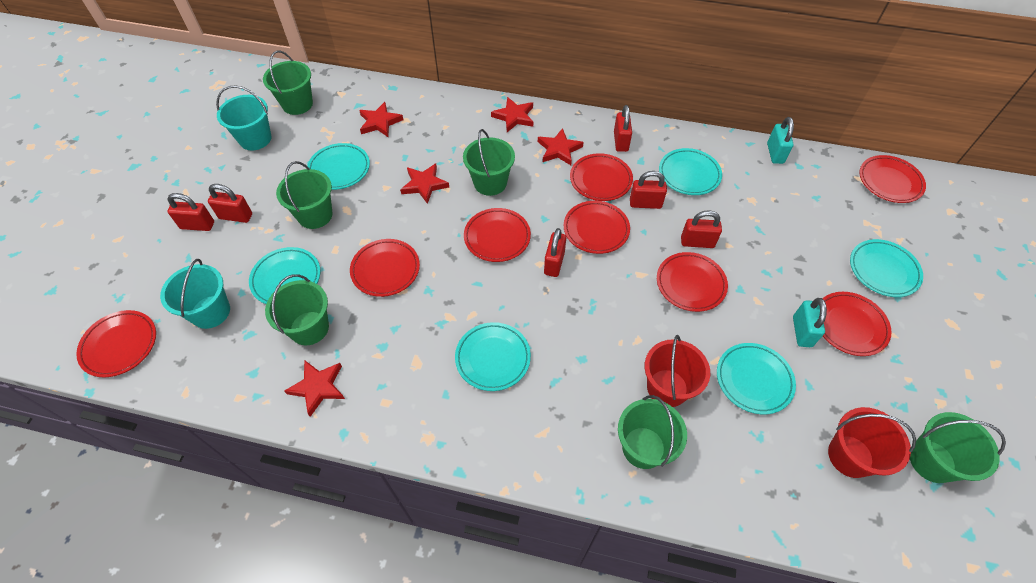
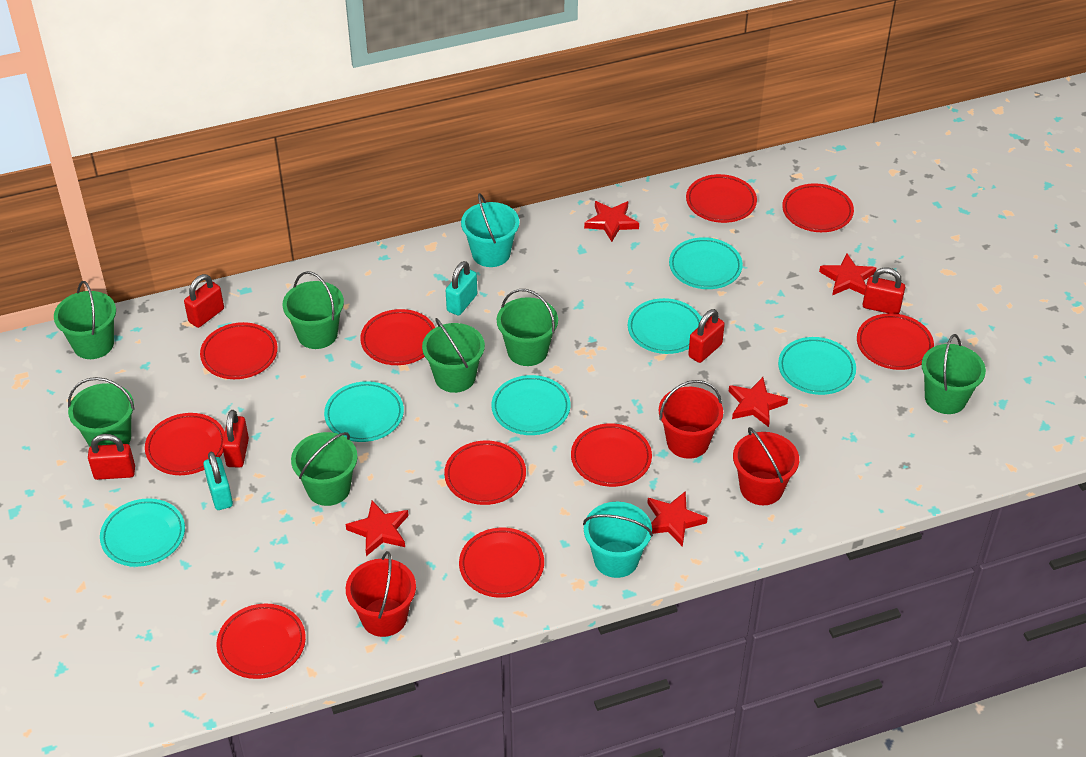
green bucket: [263,50,313,115] [265,274,329,345] [276,161,332,229] [463,129,515,196] [618,395,687,469] [910,412,1006,483] = 6 -> [54,281,116,359] [68,377,135,447] [283,271,344,349] [291,432,358,506] [422,318,485,393] [497,289,558,366] [922,334,986,414] = 7
red bucket: [645,335,710,407] [828,407,916,478] = 2 -> [346,551,416,637] [659,380,723,459] [733,427,799,505] = 3
red padlock: [167,193,214,231] [208,184,252,223] [544,228,566,277] [614,105,632,152] [630,171,667,209] [681,210,722,248] = 6 -> [88,434,135,480] [184,274,224,328] [222,410,249,468] [688,309,725,363] [863,267,905,314] = 5
red plate: [76,310,156,377] [350,239,420,297] [464,208,531,262] [564,201,630,254] [570,153,633,201] [657,252,728,312] [822,292,892,356] [859,155,926,203] = 8 -> [145,413,225,475] [200,322,278,379] [216,604,306,679] [360,309,435,365] [444,441,526,505] [459,528,544,598] [571,423,652,487] [686,174,757,223] [782,183,854,232] [857,313,934,370] = 10

